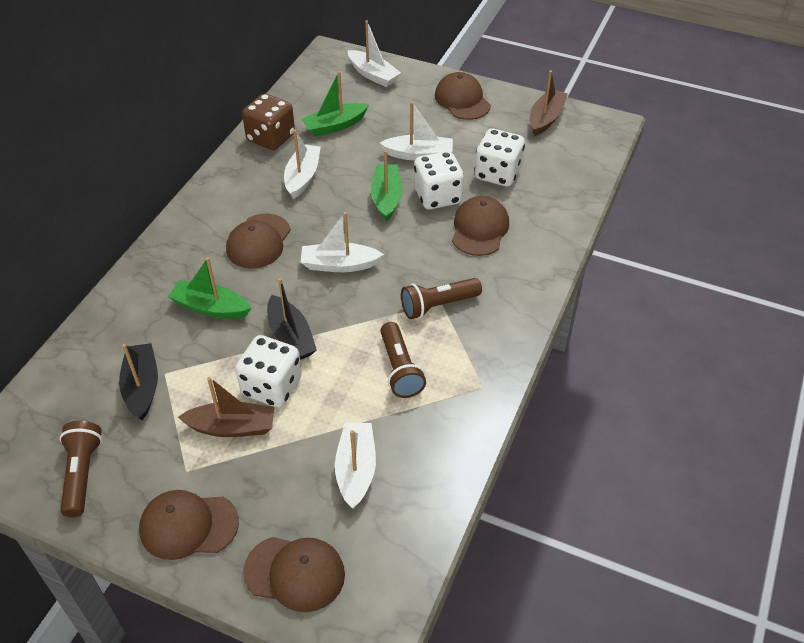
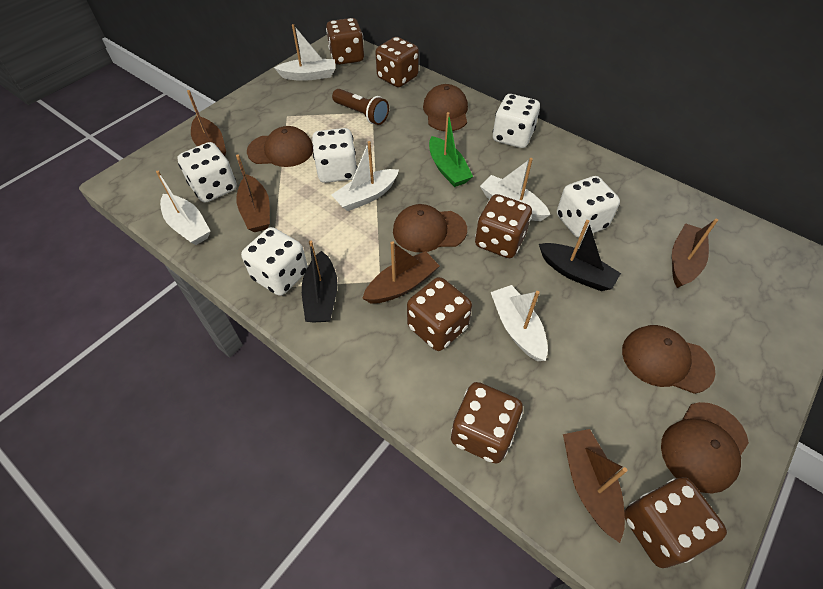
brown boat: [178,377,274,437] [530,70,568,136] = 2 -> [187,90,226,156] [236,154,270,232] [362,241,439,304] [563,429,628,543] [672,219,718,288] = 5
brown dice: [242,93,295,150] = 1 -> [326,18,364,65] [375,37,419,87] [407,277,472,351] [451,382,523,463] [475,194,532,258] [624,477,727,568] = 6
brown flashlight: [59,421,102,517] [380,322,426,398] [401,278,482,319] = 3 -> [332,89,389,125] = 1
green boat: [168,257,251,319] [301,71,369,137] [371,150,402,221] = 3 -> [429,112,473,187] = 1
white dice: [235,335,302,407] [414,151,464,209] [475,129,525,186] = 3 -> [177,142,237,203] [241,227,308,296] [312,128,357,183] [493,94,540,148] [557,176,620,238] = 5

